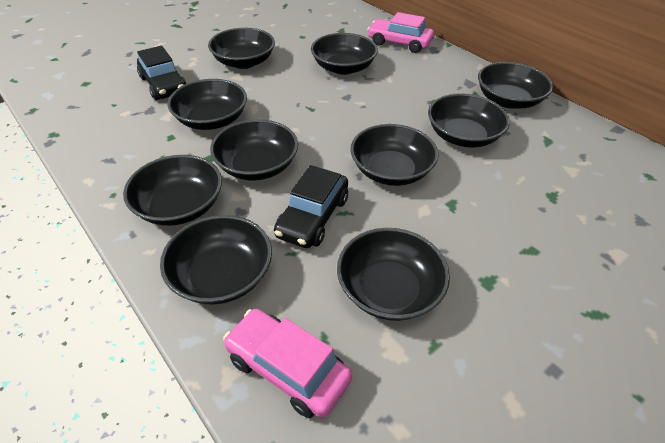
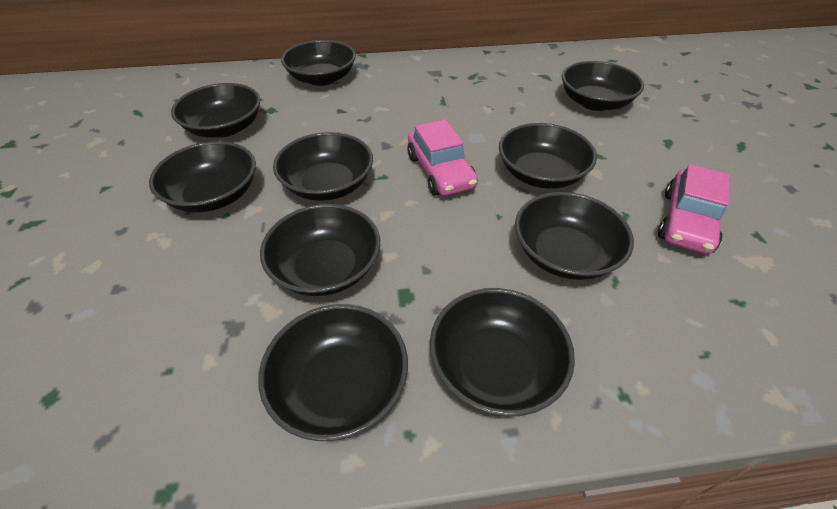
black car: [137,46,187,100] [274,165,348,248] = 2 -> none = 0

